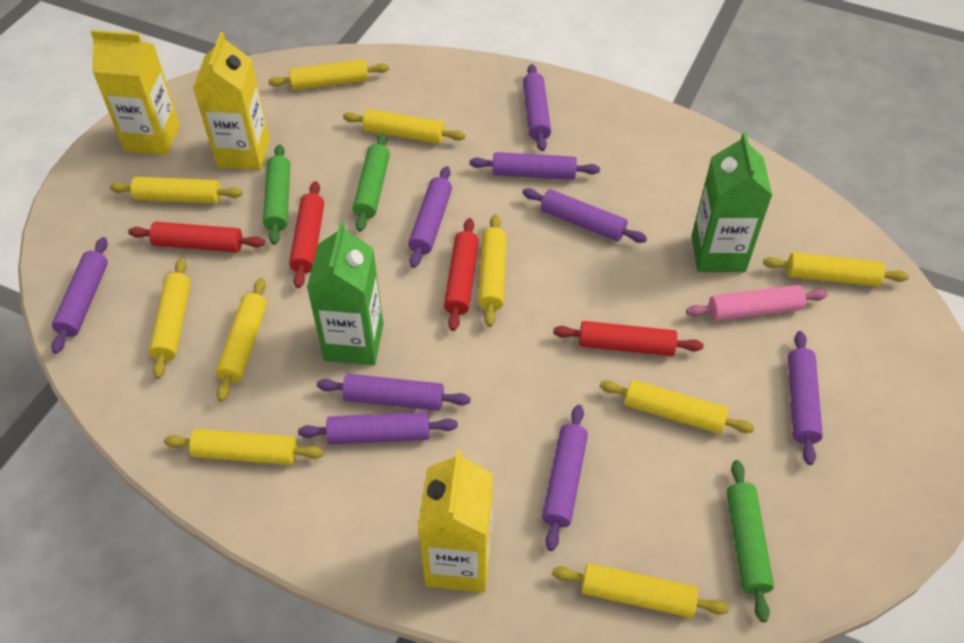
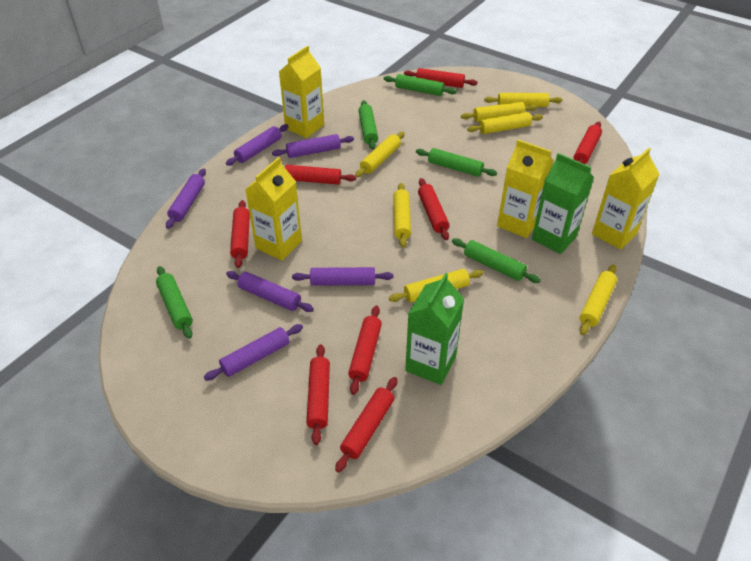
green rolling pin: [263,144,290,245] [353,134,390,232] [727,460,774,622] = 3 -> [156,266,193,339] [358,100,378,149] [384,74,457,96] [416,148,497,177] [452,238,541,283] = 5
pink rolling pin: [686,285,828,321] = 1 -> none = 0
purple rolling pin: [51,237,108,354] [298,412,458,445] [317,374,471,411] [408,166,452,268] [469,152,600,180] [522,188,647,243] [523,64,551,151] [542,405,588,551] [788,331,823,465] = 9 -> [166,169,206,229] [204,324,303,381] [226,124,289,166] [226,271,314,312] [272,134,354,158] [292,267,394,286] = 6
red rolling pin: [128,222,265,252] [289,181,324,288] [444,218,479,331] [553,321,703,356] = 4 -> [230,200,250,268] [285,165,356,185] [306,344,330,445] [335,377,397,473] [348,306,382,395] [404,68,478,88] [418,178,449,240] [574,122,602,164] = 8
yellow carton: [91,30,180,155] [193,32,270,170] [418,450,493,593] = 3 -> [245,157,302,261] [279,46,324,138] [497,140,554,238] [592,148,659,250] = 4
yellow rolling pin: [110,177,243,204] [149,258,191,379] [164,429,324,465] [216,278,267,402] [268,59,389,90] [343,109,465,144] [478,214,507,327] [552,563,729,618] [600,380,755,434] [763,252,909,286] = 10 -> [355,132,405,177] [389,269,484,303] [393,183,411,248] [461,102,537,122] [467,112,543,134] [484,93,563,107] [580,264,617,335] = 7

